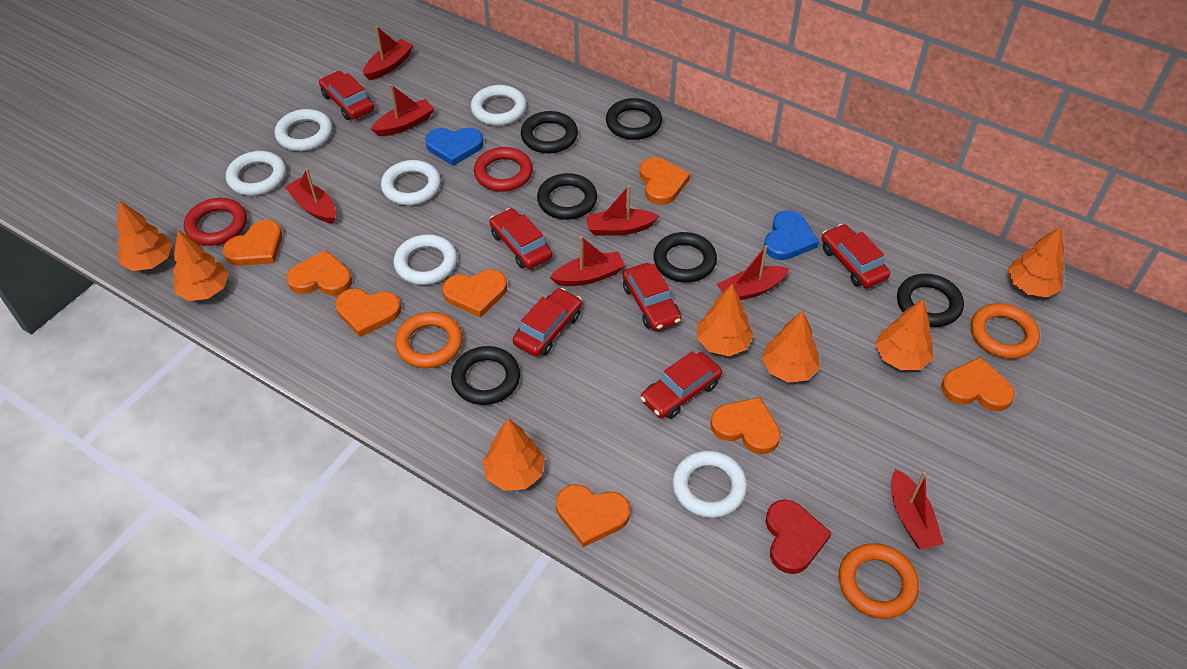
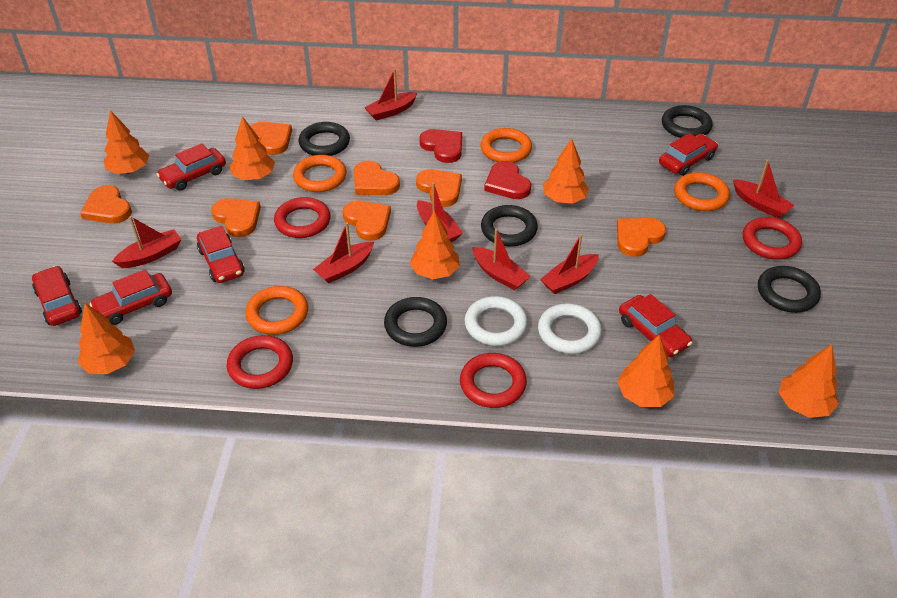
black ring: [451,346,520,405] [521,111,578,154] [537,173,597,220] [606,98,662,140] [653,232,717,283] [897,274,964,327] = 6 -> [299,122,350,156] [384,297,447,347] [481,205,538,247] [662,105,713,138] [758,266,821,313] = 5
blue heart: [425,128,484,166] [764,210,819,260] = 2 -> none = 0
orange heart: [223,220,282,266] [286,250,352,296] [335,289,401,337] [442,270,507,318] [556,485,630,547] [640,157,690,205] [710,397,781,454] [941,357,1015,411] = 8 -> [80,185,132,223] [211,198,261,237] [250,122,292,155] [343,201,391,241] [354,161,400,195] [416,169,462,207] [617,218,666,257] = 7
orange ring: [395,312,463,368] [839,543,919,619] [971,303,1040,359] = 3 -> [245,286,308,335] [293,155,347,192] [481,128,532,163] [674,172,730,211] = 4
red heart: [766,499,832,574] = 1 -> [419,129,462,163] [484,161,531,199] = 2
red ring: [184,198,247,246] [474,147,533,192] = 2 -> [227,335,293,389] [274,197,331,238] [460,353,527,408] [743,217,802,260] = 4
white ring: [226,151,286,196] [275,109,332,151] [381,160,441,205] [394,234,457,285] [471,85,527,126] [672,451,747,518] = 6 -> [465,296,528,346] [538,303,602,354] = 2

